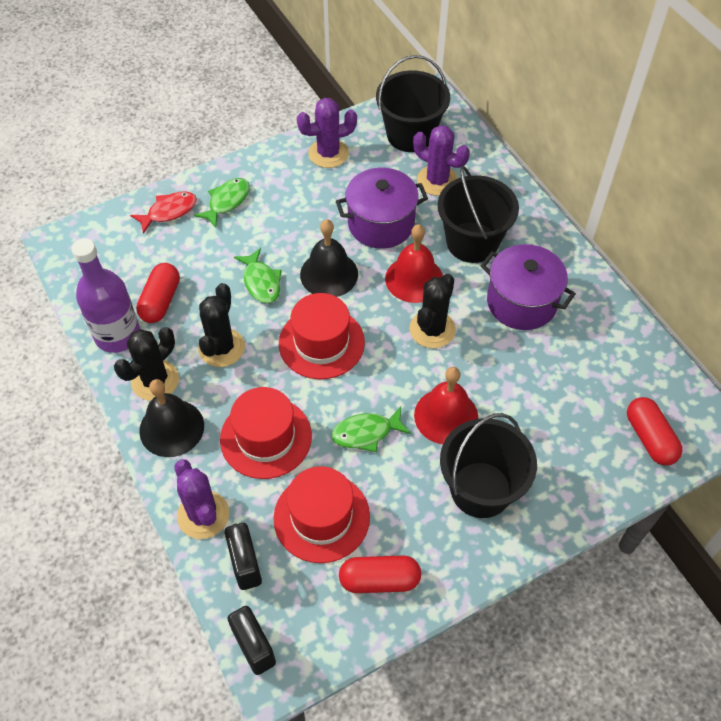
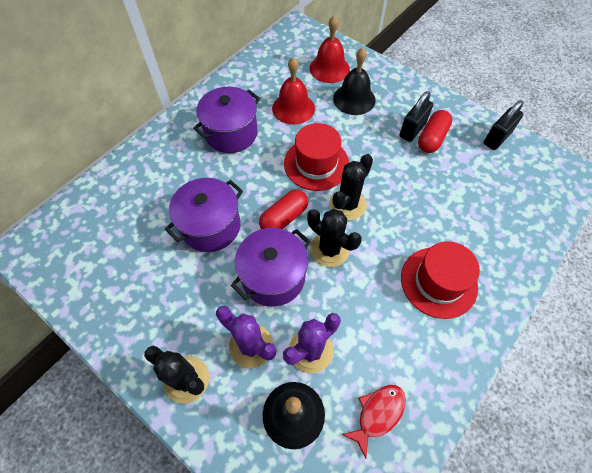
black bucket: [376,55,450,152] [437,166,519,263] [440,413,537,518] = 3 -> none = 0
green fish: [194,178,250,228] [234,248,282,304] [332,407,411,452] = 3 -> none = 0
purple bottle: [72,238,140,353] = 1 -> none = 0
purple cactus: [174,459,229,539] [297,98,357,168] [413,125,470,196] = 3 -> [216,306,276,368] [283,313,341,373] = 2
purple pot: [336,167,428,249] [481,244,576,330] = 2 -> [165,178,243,252] [193,87,260,153] [231,228,311,307] = 3
red capsule: [136,263,180,323] [339,555,421,593] [627,397,682,466] = 3 -> [259,189,308,229] [418,110,452,153] = 2
red hat: [220,387,312,479] [274,466,370,563] [279,293,365,379] = 3 -> [284,123,349,191] [401,241,480,319] = 2

